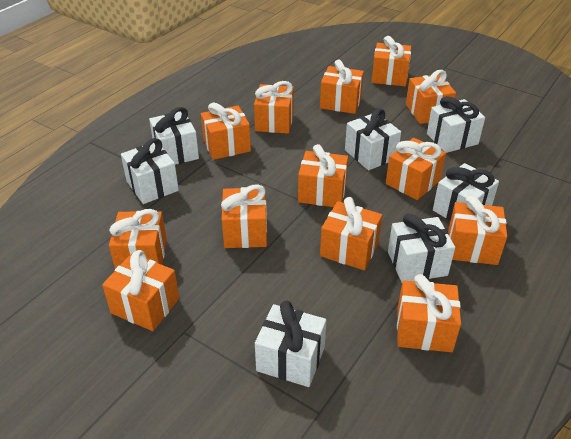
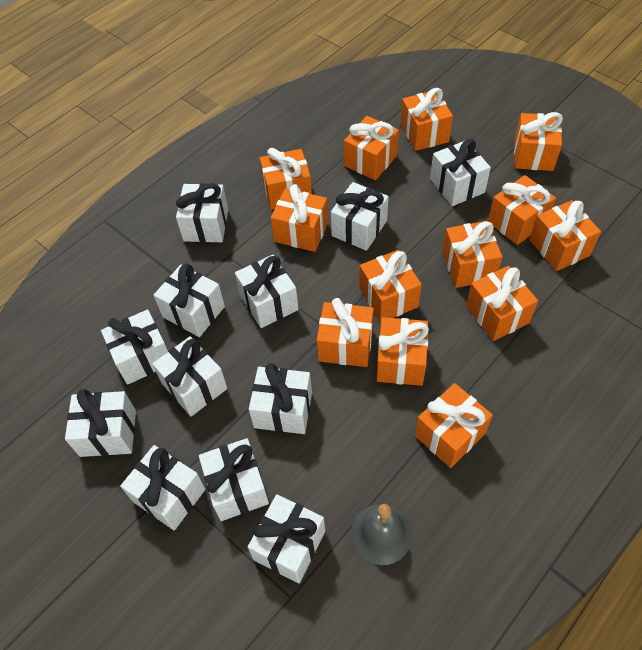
grey bell: none = 0 -> [351,504,412,565] = 1
white gift: [121,138,179,204] [149,107,199,165] [255,301,326,387] [345,108,401,170] [388,214,455,282] [427,96,485,153] [433,163,499,221] = 7 -> [65,389,136,457] [101,309,168,385] [120,445,205,530] [152,336,227,417] [154,264,225,337] [176,183,228,242] [199,438,269,521] [235,255,299,328] [248,494,325,584] [249,363,312,434] [331,182,389,251] [430,139,491,206] = 12

